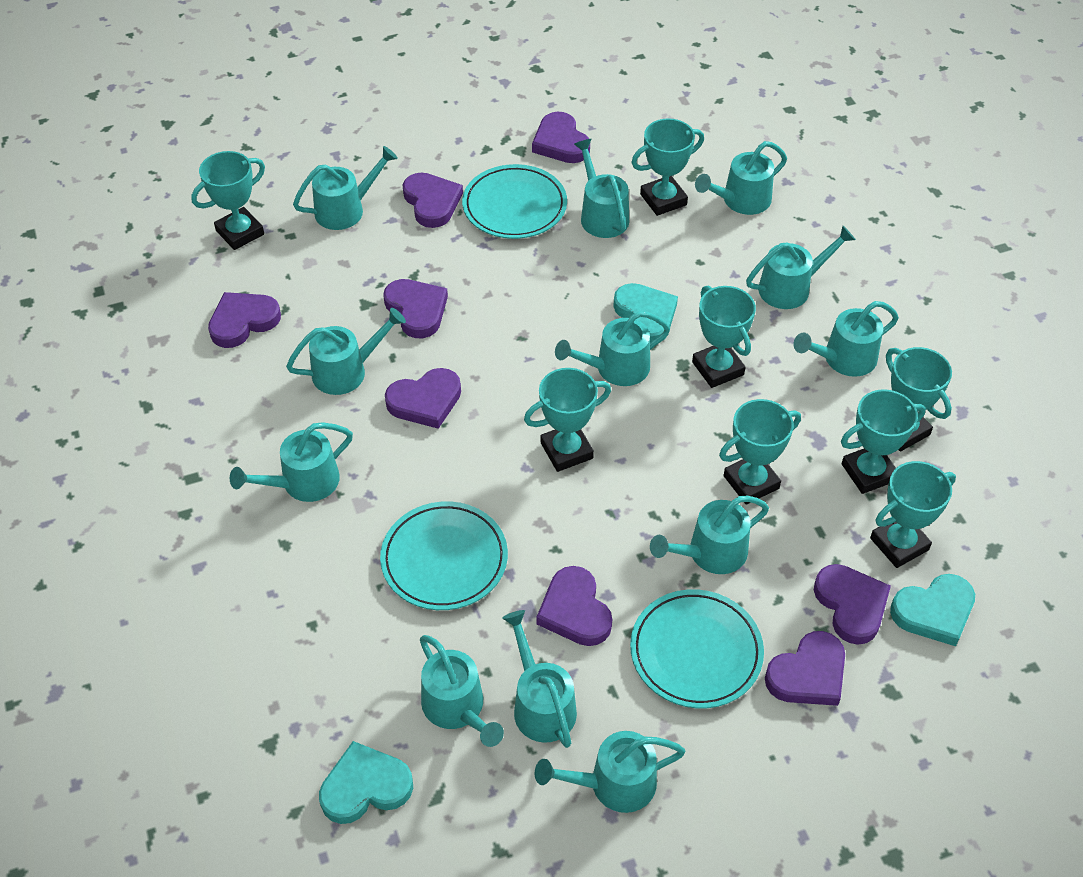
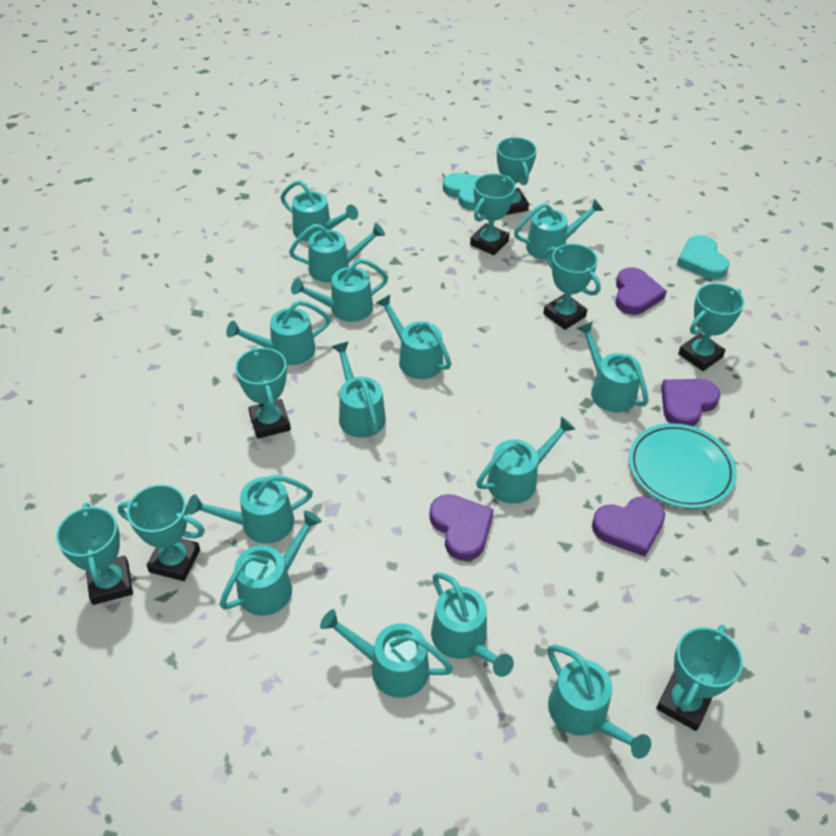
purple heart: [208,292,281,348] [383,279,448,338] [385,368,461,429] [403,172,463,228] [532,112,590,163] [537,566,612,646] [765,631,845,706] [814,564,891,645] = 8 -> [429,494,494,561] [592,497,665,557] [615,268,667,315] [661,379,720,426] = 4
turquoise heart: [319,741,413,824] [613,283,678,343] [890,574,975,646] = 3 -> [443,173,480,210] [677,235,730,279] = 2
turquoise plate: [380,501,508,610] [462,164,567,239] [630,589,764,708] = 3 -> [629,423,737,509] = 1
turquoise watering can: [230,422,353,502] [286,308,406,395] [293,146,398,230] [420,635,504,747] [502,610,577,748] [535,731,685,813] [555,311,670,386] [574,139,629,238] [650,496,769,574] [695,141,787,215] [746,226,856,309] [794,301,899,377] = 12 -> [187,475,313,544] [219,510,322,616] [226,300,331,365] [280,180,358,242] [289,223,385,283] [291,258,388,322] [320,609,453,698] [332,342,386,438] [376,295,451,379] [431,572,514,677] [476,416,575,504] [514,198,604,260] [547,645,651,759] [577,321,649,412] = 14

